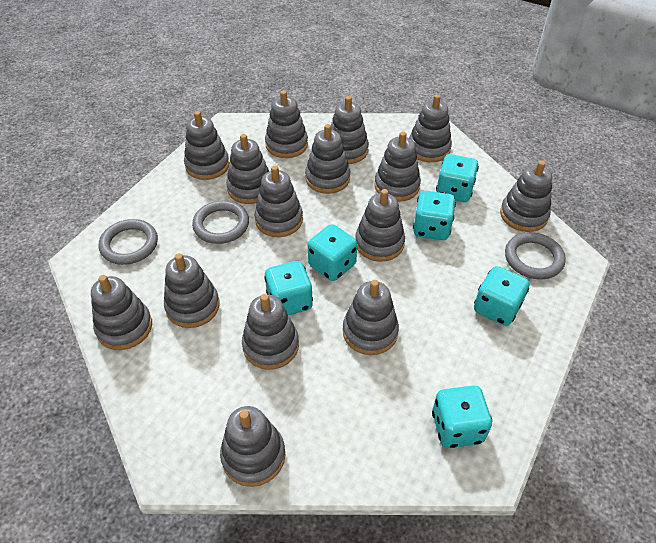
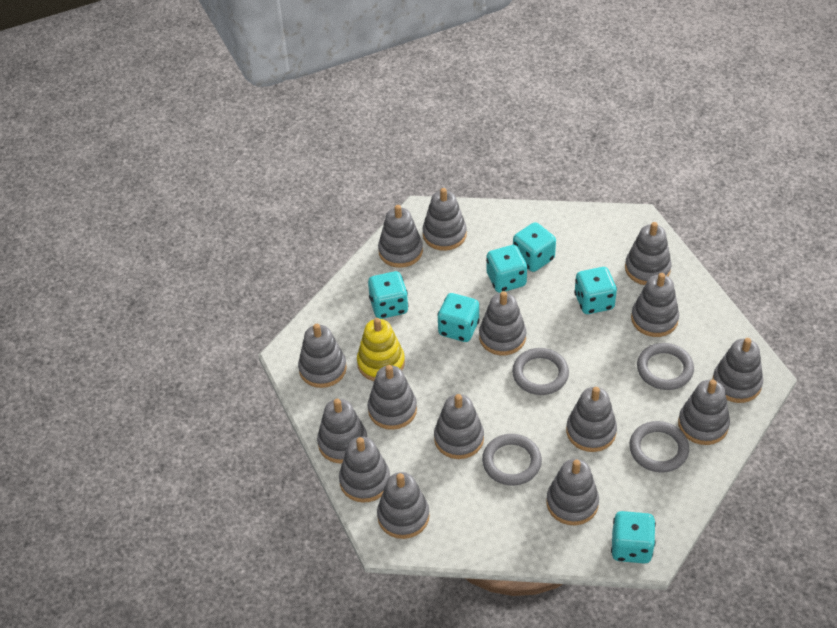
grey ring: [99,219,158,265] [192,200,249,244] [505,232,566,279] = 3 -> [482,434,542,486] [512,348,569,395] [629,421,689,473] [637,343,694,390] = 4
yellow stacking toy: none = 0 -> [357,318,405,381] = 1

